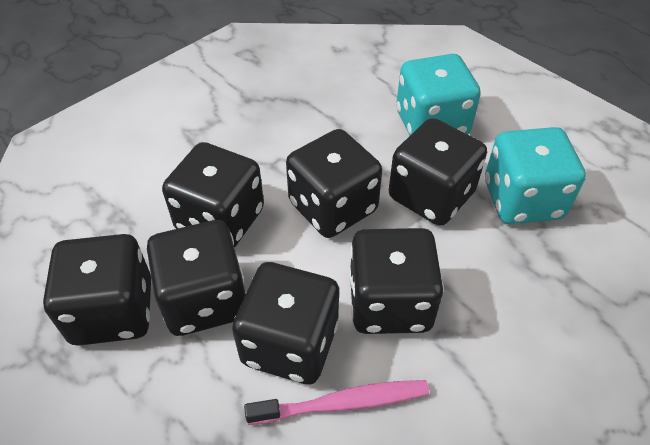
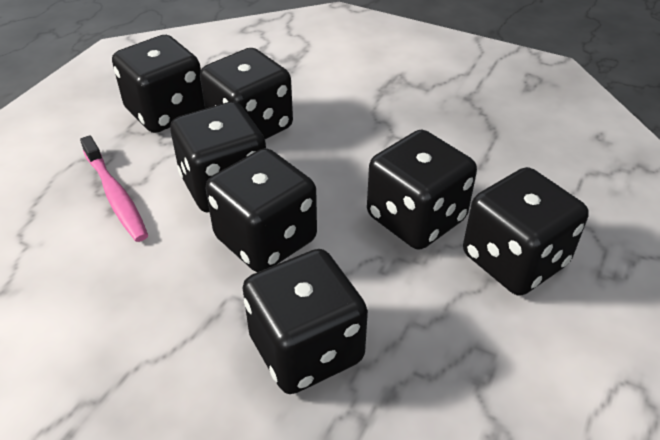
turquoise dice: [396,54,481,135] [485,127,586,224] = 2 -> none = 0

